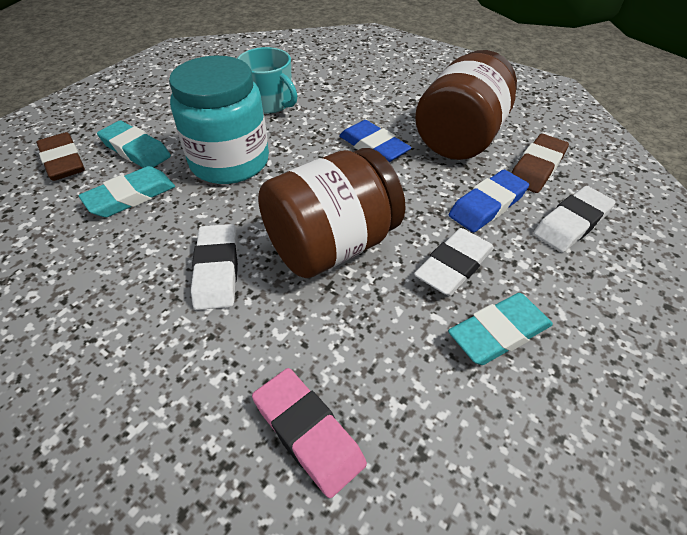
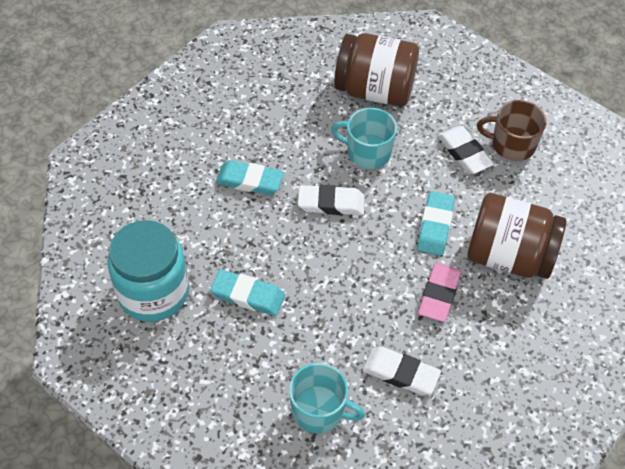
blue eraser: [339,120,411,162] [449,170,529,232] = 2 -> none = 0
brown eraser: [37,132,85,181] [512,134,569,193] = 2 -> none = 0
brown mug: none = 0 -> [477,100,547,161] = 1
turquoise mug: [237,47,297,113] = 1 -> [289,363,365,433] [331,108,397,169] = 2

